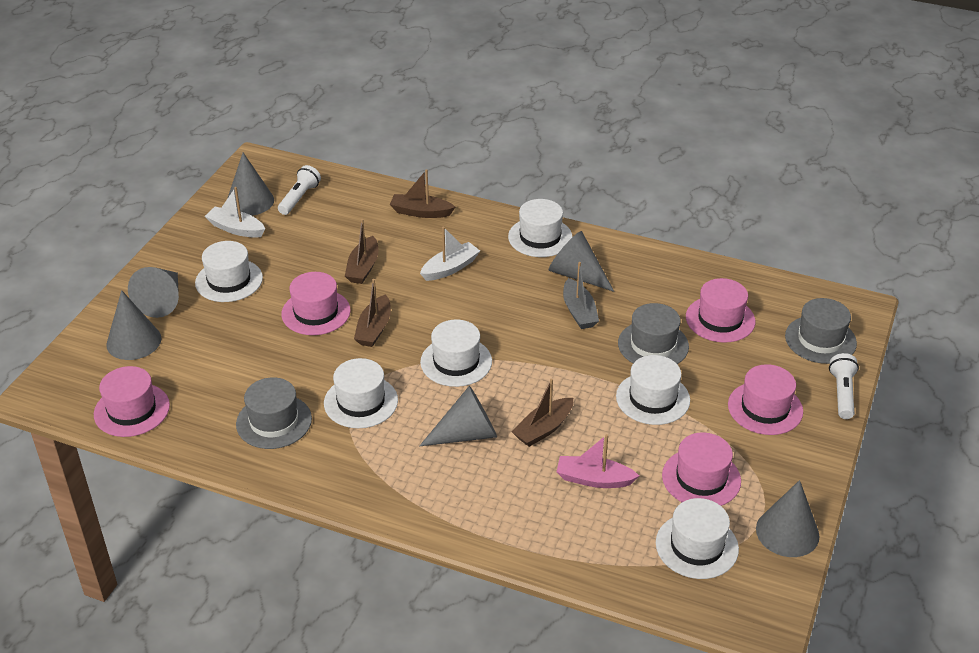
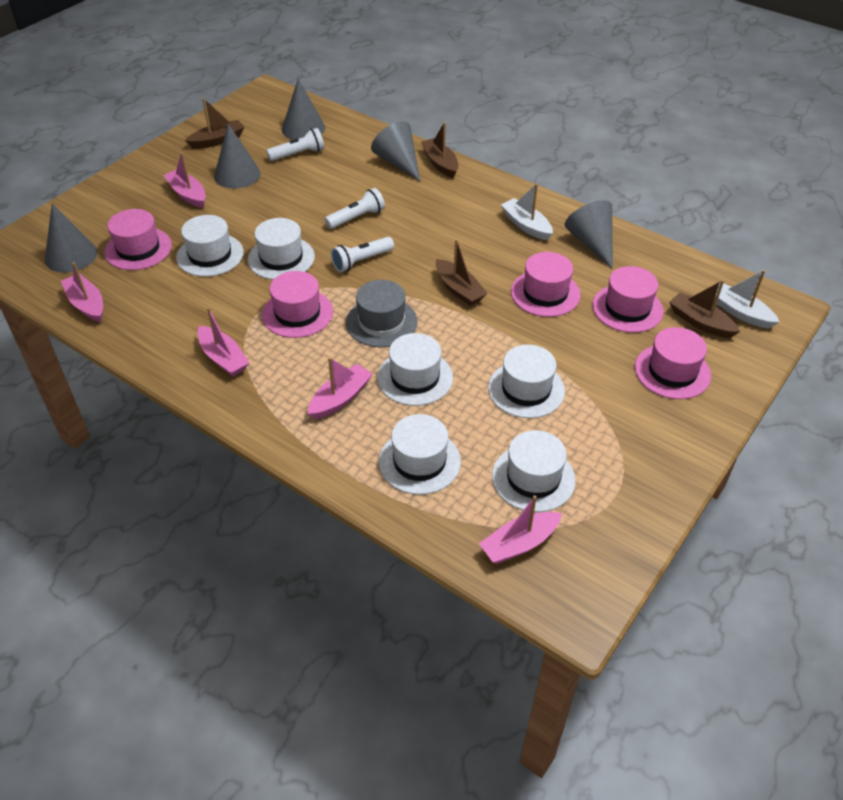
grey boat: [563,262,599,329] = 1 -> none = 0
grey cone: [106,290,162,360] [128,267,179,318] [227,153,274,216] [420,386,497,446] [549,231,614,292] [756,480,820,557] = 6 -> [45,204,97,273] [214,124,261,189] [282,78,325,140] [371,121,420,181] [565,200,613,269] = 5
grey hat: [236,377,312,449] [618,303,689,364] [785,298,857,364] = 3 -> [346,280,418,347] = 1
pink boat: [557,434,639,488] = 1 -> [61,262,103,322] [164,152,206,208] [197,307,249,376] [308,357,373,419] [479,495,562,564] = 5
white flashlight: [278,165,321,215] [829,353,859,419] = 2 -> [266,128,324,161] [325,188,385,229] [331,237,394,272] = 3

